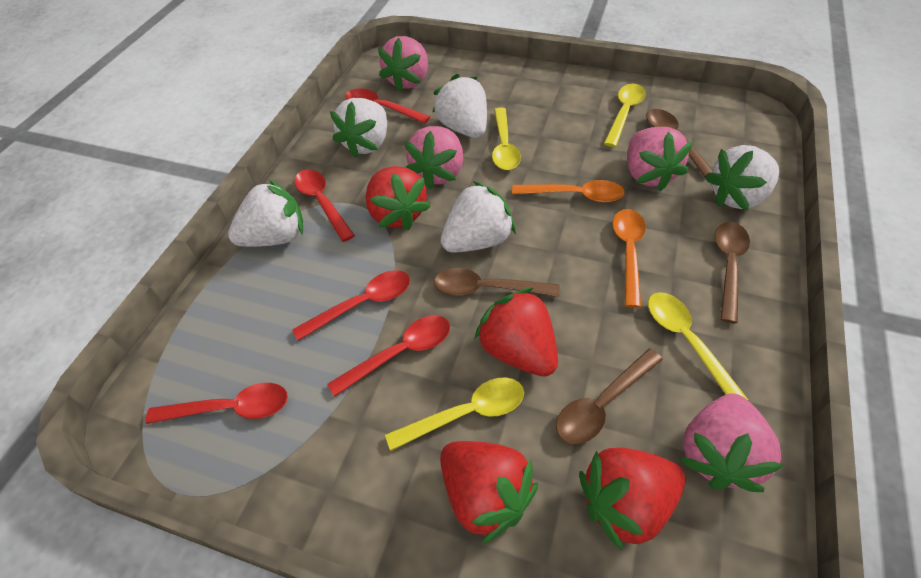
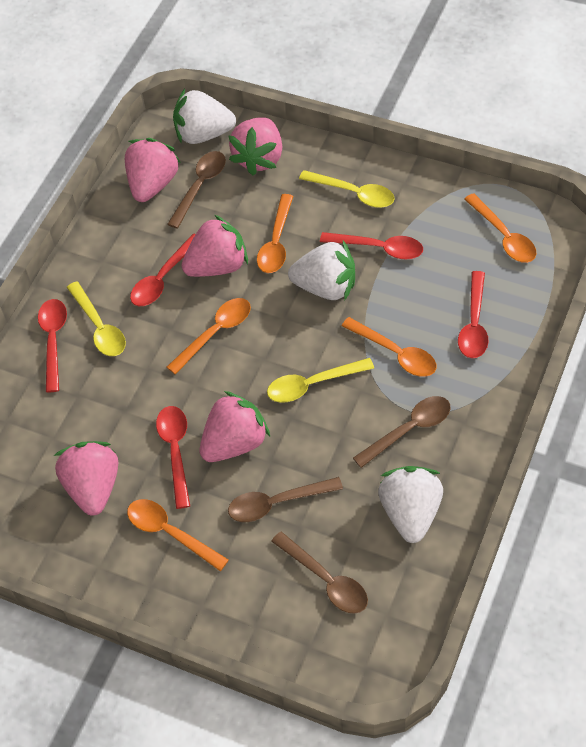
orange spoon: [512,180,625,203] [612,209,646,308] = 2 -> [127,499,229,571] [167,298,251,375] [257,194,293,273] [342,317,437,377] [464,193,536,263] = 5
pink strawberry: [378,36,428,92] [405,126,463,189] [627,127,693,191] [680,394,784,492] = 4 -> [54,441,118,516] [125,138,181,202] [181,215,248,277] [200,391,270,462] [228,117,282,175] = 5
red strawberry: [365,166,431,230] [440,441,538,544] [474,288,558,377] [579,448,686,551] = 4 -> none = 0
white strawberry: [228,179,303,247] [330,98,387,158] [432,74,487,138] [441,181,516,253] [705,145,779,210] = 5 -> [173,89,236,144] [288,241,355,300] [378,466,443,543] = 3
yellow spoon: [385,377,524,451] [492,107,521,170] [604,84,646,147] [648,292,748,400] = 4 -> [67,281,126,356] [267,358,374,403] [299,170,395,208] = 3

